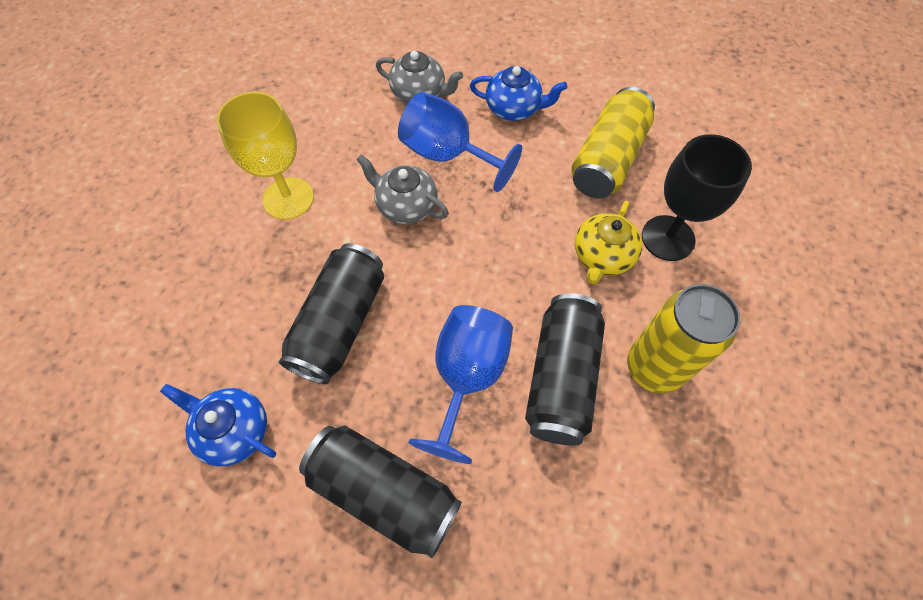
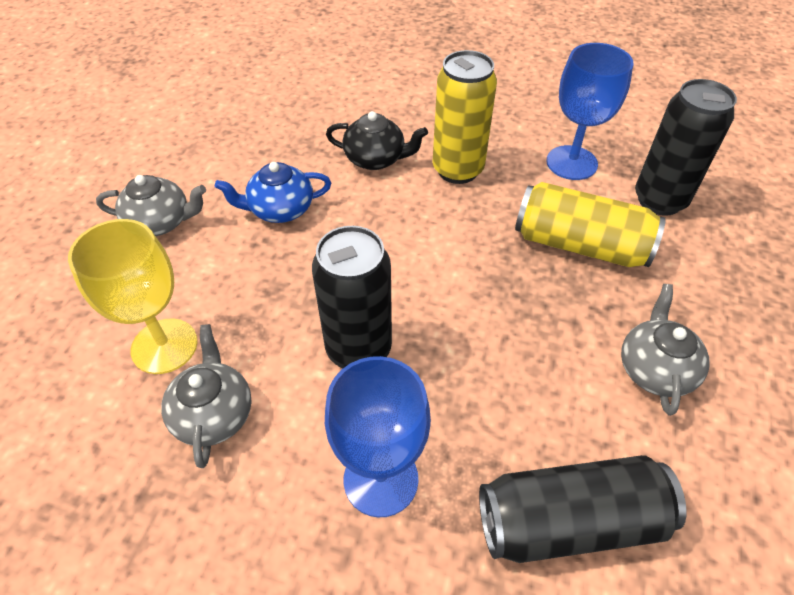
black goblet: [642,134,752,261] = 1 -> none = 0
black teapot: none = 0 -> [326,111,428,170] = 1
blue teapot: [160,384,276,467] [470,66,567,121] = 2 -> [215,162,331,223] = 1
grey teapot: [356,154,449,224] [376,51,463,104] = 2 -> [96,175,206,236] [161,324,252,468] [621,284,710,416] = 3
yellow teapot: [575,201,642,284] = 1 -> none = 0

